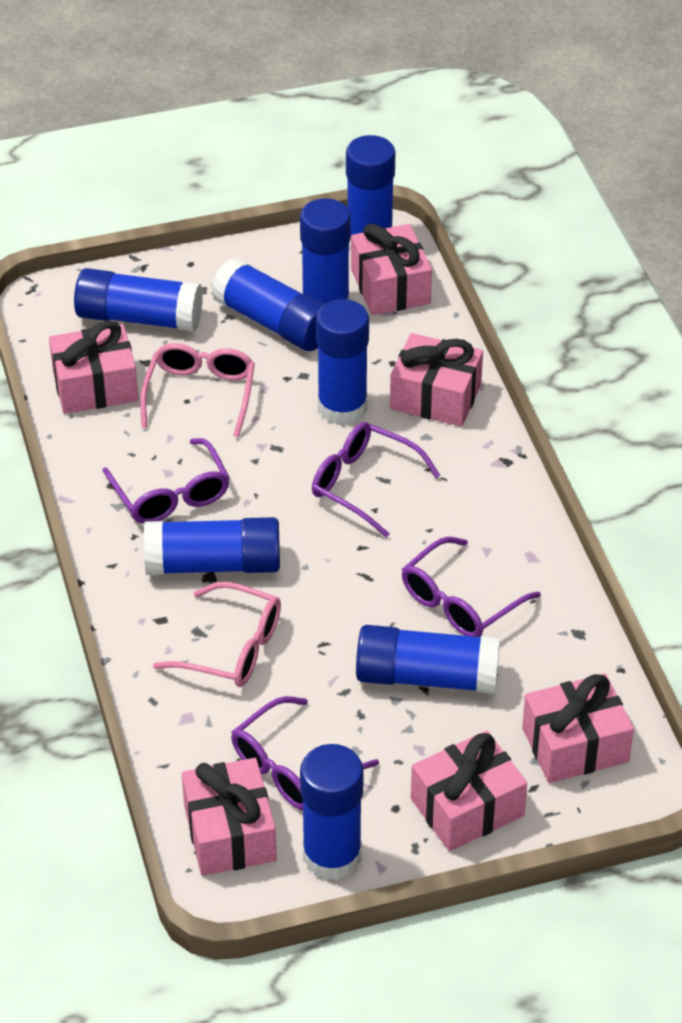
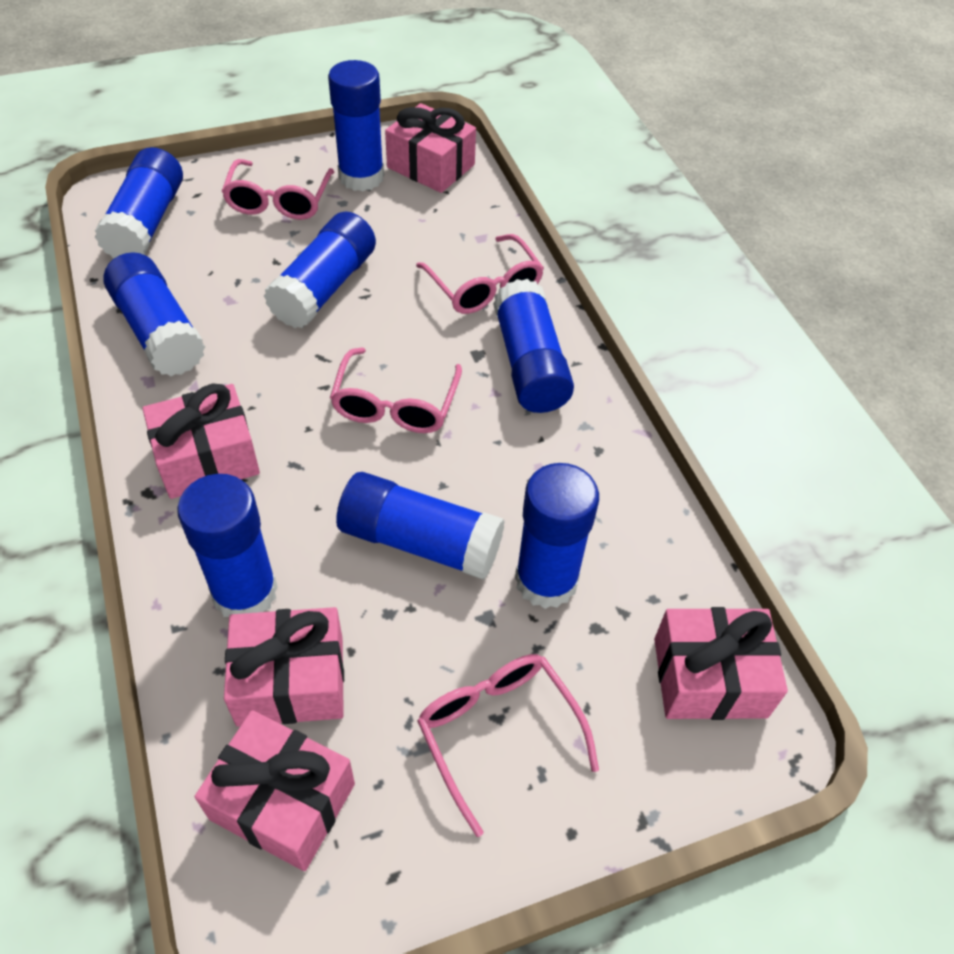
pink gift: [49,321,138,414] [182,758,277,876] [351,224,432,315] [390,333,483,427] [411,731,527,851] [522,674,634,783] = 6 -> [142,383,260,499] [195,710,355,871] [224,607,344,727] [385,103,476,193] [654,607,788,720] = 5
pink glasses: [140,343,255,437] [153,582,281,687] = 2 -> [221,159,334,220] [330,347,462,433] [416,234,544,314] [417,654,599,837] = 4
purple glasses: [102,438,230,524] [231,696,379,810] [312,422,441,538] [402,537,541,637] = 4 -> none = 0

